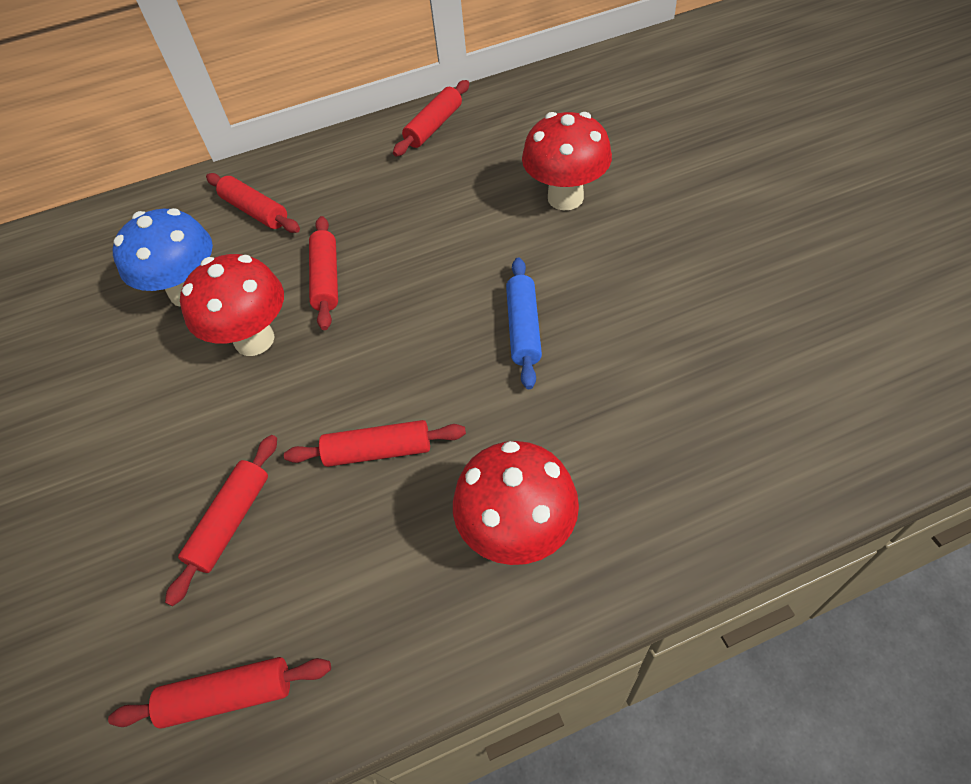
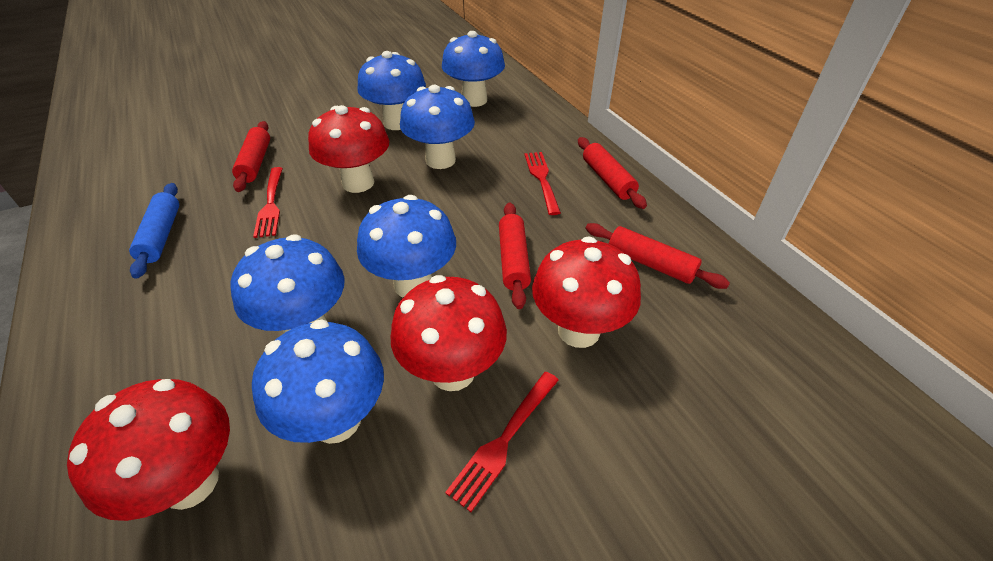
blue mushroom: [113,208,213,307] = 1 -> [230,234,344,333] [252,319,384,444] [357,51,426,130] [357,195,456,297] [400,85,475,169] [442,31,505,107] = 6
red fork: none = 0 -> [253,167,283,238] [445,372,559,512] [524,152,561,215] = 3
red mushroom: [180,254,284,356] [453,441,579,565] [522,112,612,210] = 3 -> [67,379,230,521] [308,105,389,193] [390,275,507,391] [532,236,641,348] = 4
red rolling pin: [108,657,331,729] [165,435,277,606] [206,173,300,233] [284,420,466,467] [309,216,338,330] [393,80,469,157] = 6 -> [232,121,270,192] [499,202,531,309] [578,137,647,209] [585,223,730,289] = 4

